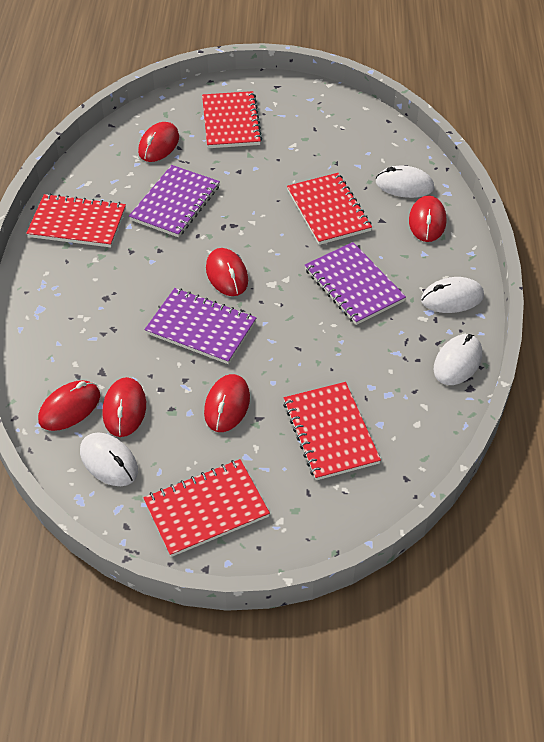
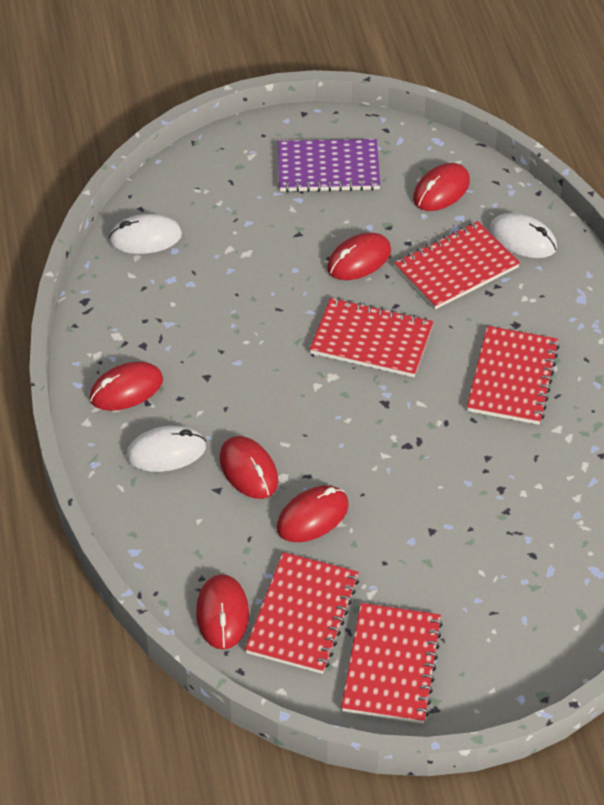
purple notebook: [129,165,220,237] [144,288,257,364] [304,242,406,325] = 3 -> [278,139,380,192] = 1
white mouse: [80,432,138,486] [376,166,434,198] [421,277,484,313] [434,334,482,385] = 4 -> [109,214,182,254] [127,426,206,472] [489,213,557,258] = 3

